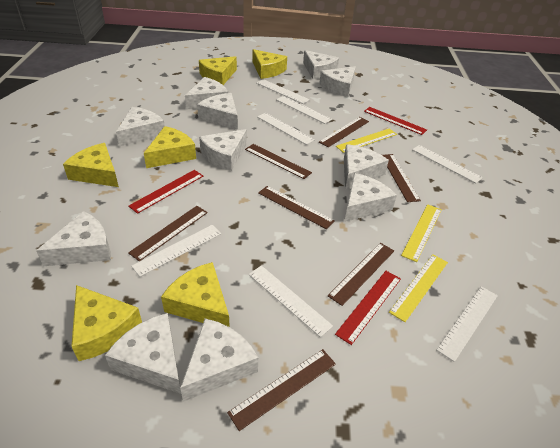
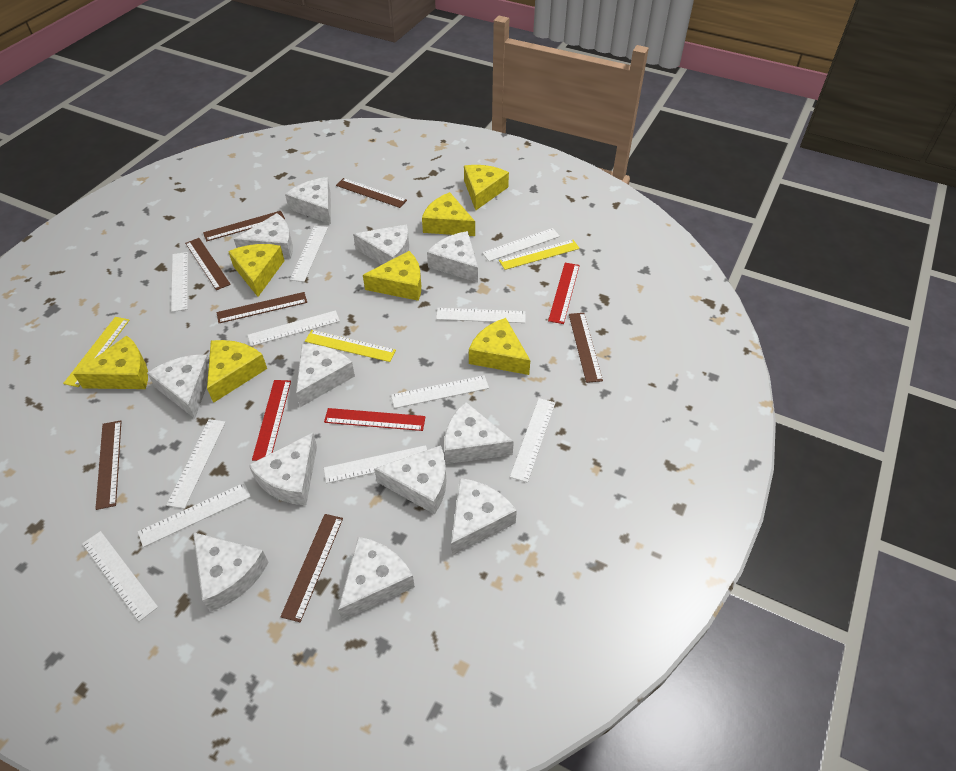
white cheese: [36,211,111,266] [105,313,181,394] [116,107,165,147] [180,319,258,402] [185,77,228,110] [197,93,238,130] [199,129,247,171] [303,50,339,79] [319,66,356,97] [344,144,389,189] [344,173,397,222] = 11 -> [147,354,209,419] [193,532,269,612] [234,213,293,258] [249,433,317,505] [285,177,331,224] [296,344,355,407] [338,537,415,621] [353,224,409,265] [374,445,446,515] [427,231,478,283] [444,402,514,464] [451,478,517,555] = 12
white ruler: [131,225,221,277] [249,266,333,337] [256,79,310,104] [257,113,315,145] [276,96,332,124] [412,145,483,183] [437,286,498,362] = 7 -> [82,531,158,622] [138,483,251,547] [166,419,226,509] [171,252,188,312] [248,310,340,346] [290,226,328,282] [324,445,427,483] [391,375,489,408] [436,308,526,323] [482,228,560,261] [510,398,555,483] = 11
yellow cheese: [63,143,119,187] [71,285,142,361] [144,126,196,168] [161,262,230,327] [199,56,237,85] [252,49,287,79] = 6 -> [74,335,148,389] [207,340,267,403] [228,244,285,297] [363,251,421,301] [422,192,475,236] [464,165,509,210] [469,318,530,375] = 7

